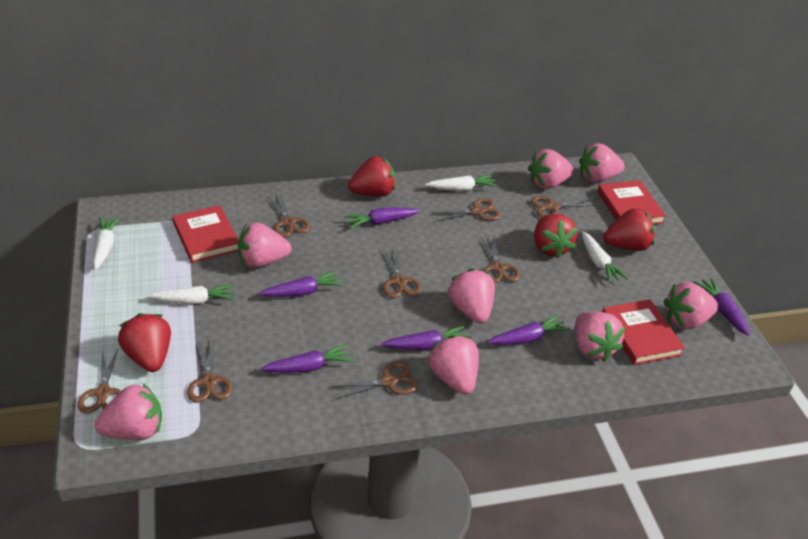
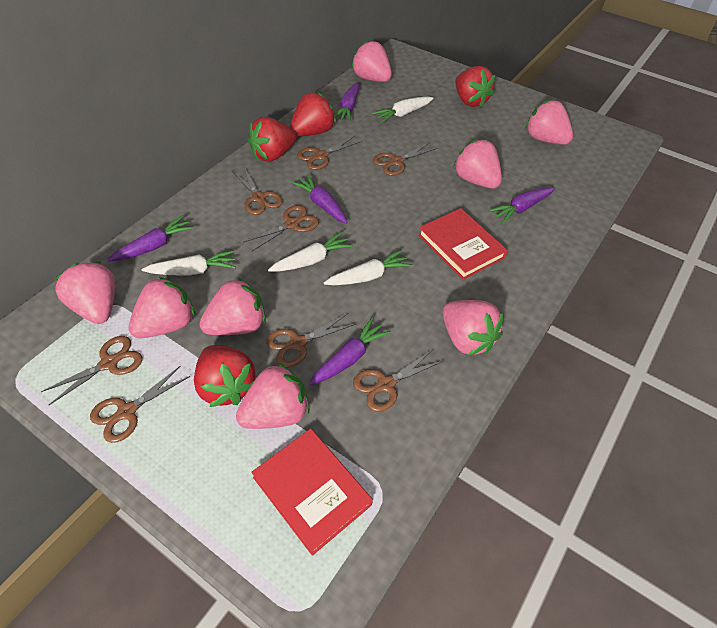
purple carrot: [259,271,343,297] [261,344,353,373] [344,207,420,229] [381,326,467,350] [487,315,570,345] [694,278,750,336] = 6 -> [107,215,194,262] [291,174,348,224] [309,317,391,386] [335,82,360,122] [488,187,555,224] = 5
red book: [173,205,238,263] [597,180,666,224] [602,299,685,365] = 3 -> [251,429,373,556] [418,208,508,280] = 2

